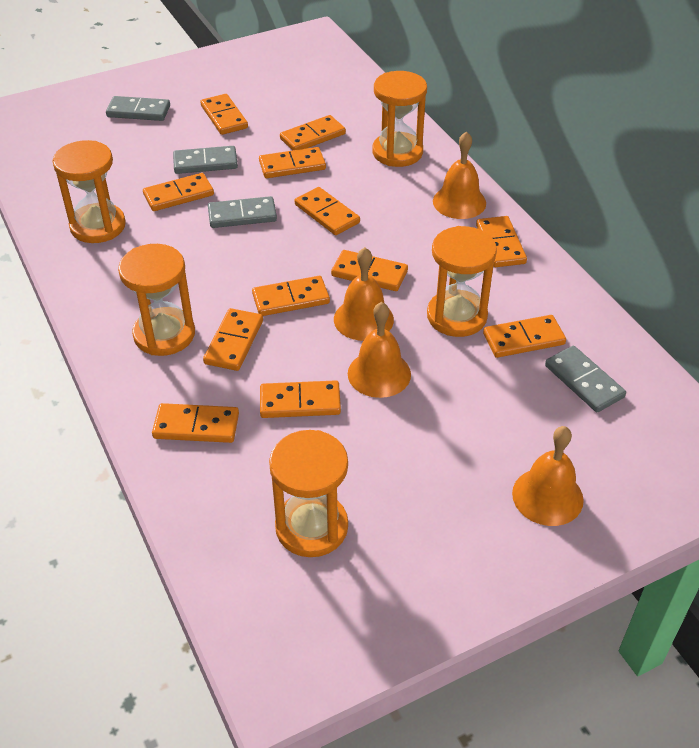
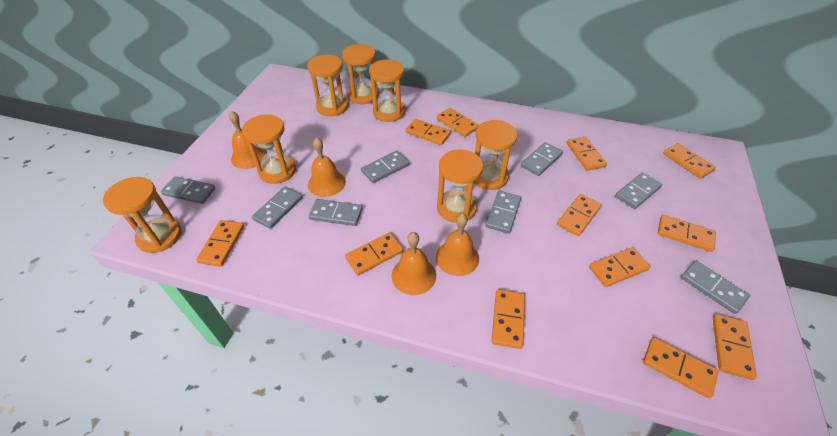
grey domino: [106,96,170,121] [173,146,238,174] [208,196,277,228] [545,346,626,412] = 4 -> [161,176,216,204] [252,187,303,229] [309,199,363,226] [361,151,409,183] [486,191,521,234] [521,142,563,176] [615,173,662,209] [681,261,750,314] = 8
orange hourglass: [52,140,126,243] [118,244,195,356] [269,430,348,557] [373,71,427,167] [427,226,497,337] = 5 -> [103,177,182,253] [242,114,296,184] [307,55,348,116] [342,44,379,104] [369,59,405,122] [437,149,483,223] [474,120,518,190] = 7

